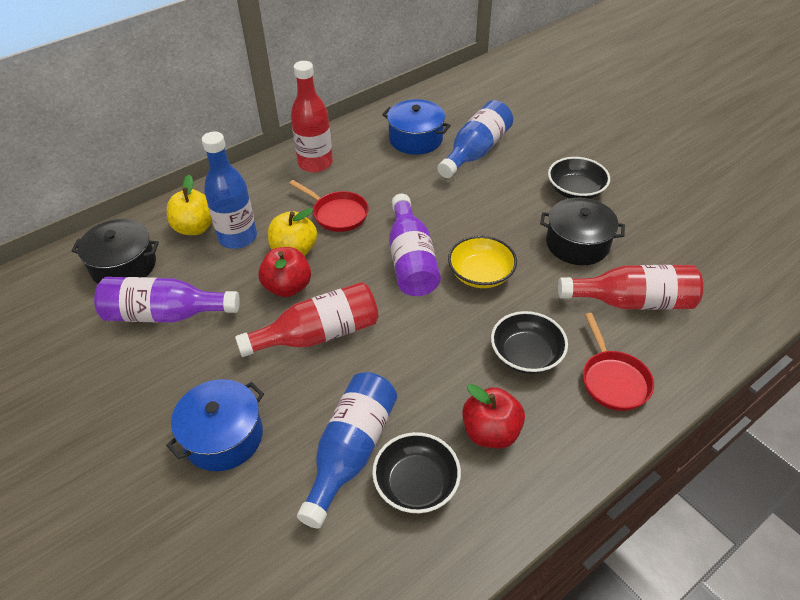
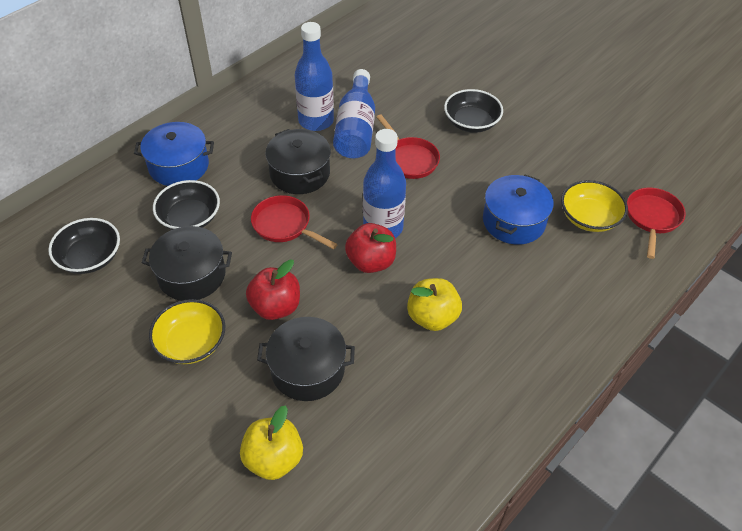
black pot: [72,219,159,284] [540,198,625,265] = 2 -> [142,226,232,301] [257,317,355,401] [265,129,331,194] = 3
purple bottle: [94,277,240,323] [389,194,441,296] = 2 -> none = 0
red bottle: [235,282,378,357] [291,61,333,173] [558,265,703,310] = 3 -> none = 0
red pan: [289,180,369,232] [583,313,654,411] = 2 -> [251,195,338,249] [376,114,440,179] [627,188,685,259] = 3
yellow bowl: [448,236,517,288] = 1 -> [149,299,225,364] [561,180,628,232] = 2

